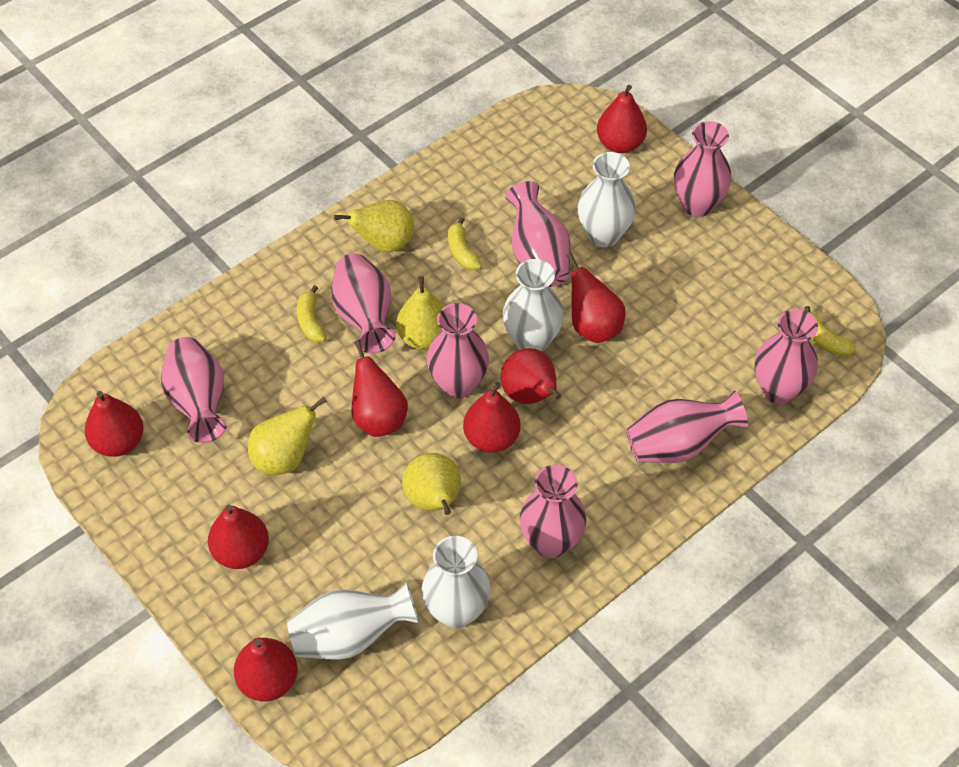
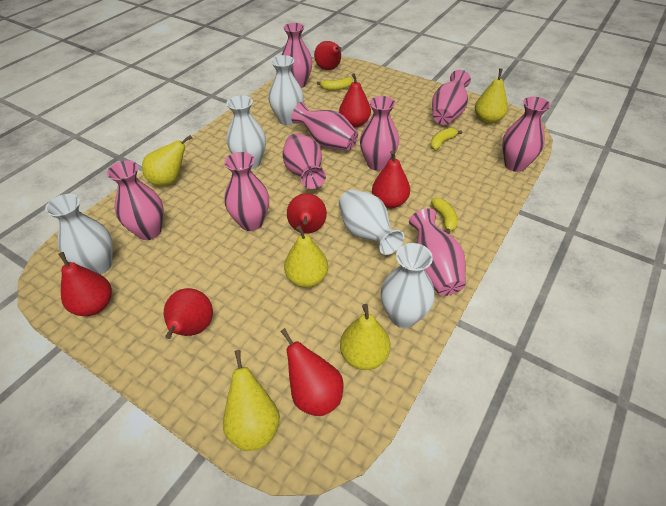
pink vase: [161,337,227,443] [331,253,395,354] [427,303,489,398] [505,181,571,287] [520,465,586,558] [626,390,748,463] [674,121,731,217] [754,309,818,404] = 8 -> [107,161,164,240] [224,152,269,231] [282,23,312,88] [282,133,326,189] [291,102,358,151] [360,96,399,171] [409,209,466,296] [432,70,471,125] [502,97,551,172] = 9
red pear: [84,391,144,457] [208,505,269,569] [234,638,298,702] [351,340,408,437] [463,382,521,453] [501,348,561,404] [567,253,626,343] [597,85,647,153] = 8 -> [58,252,112,316] [164,288,213,339] [281,328,344,416] [287,193,327,234] [314,41,341,70] [339,73,371,127] [372,150,410,208] = 7
white vase: [287,582,419,660] [422,536,491,628] [503,259,564,352] [577,152,636,248] = 4 -> [45,194,113,275] [227,95,266,169] [268,55,304,125] [339,189,404,255] [381,243,435,328] = 5
yellow pear: [248,397,327,475] [334,200,414,252] [396,276,444,350] [402,453,461,515] = 4 -> [142,135,192,186] [223,350,280,451] [284,226,328,288] [340,304,391,370] [475,69,508,124] = 5

